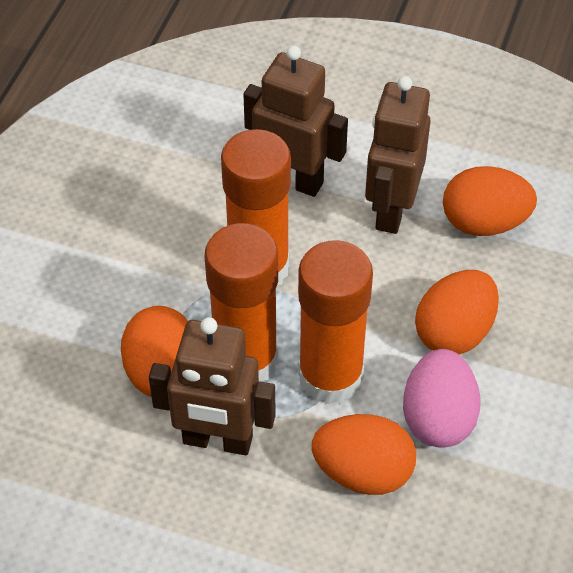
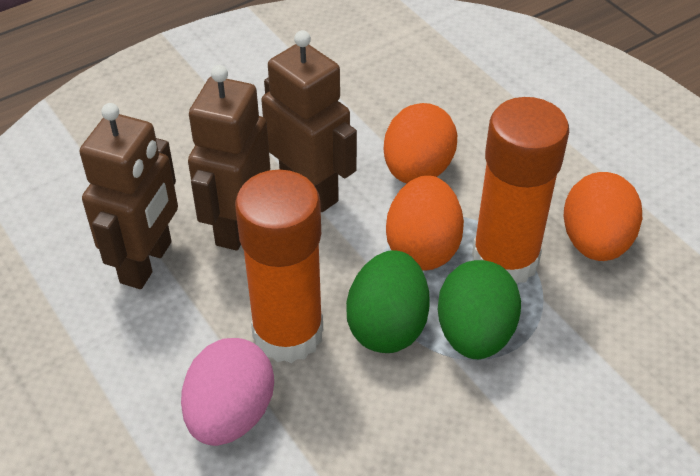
green egg: none = 0 -> [346,250,430,353] [438,260,521,359] = 2
orange egg: [121,306,188,397] [312,414,416,495] [415,270,499,355] [443,166,537,236] = 4 -> [384,103,457,183] [386,175,464,270] [563,172,642,261] = 3
orange glue stick: [205,223,278,382] [221,129,291,286] [298,240,373,405] = 3 -> [235,169,323,363] [472,97,569,284] = 2

